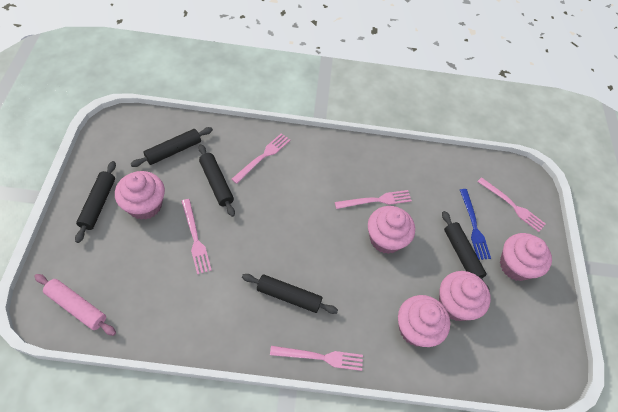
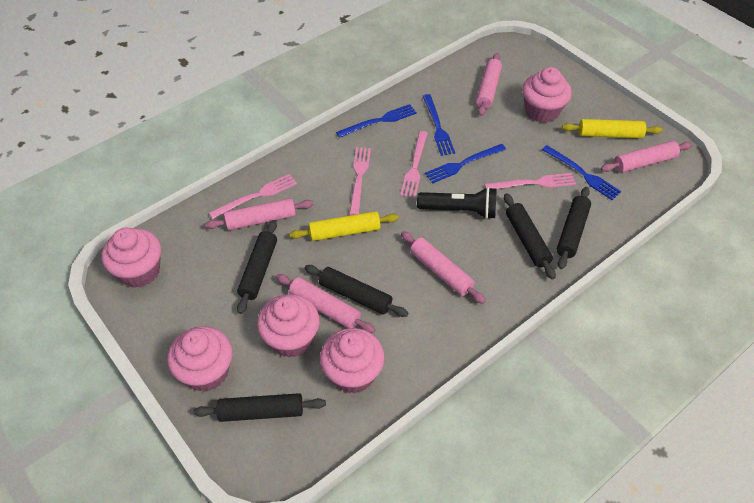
black flashlight: none = 0 -> [417,187,497,219] = 1
blue fork: [460,189,491,260] = 1 -> [336,104,417,138] [423,94,455,156] [425,144,506,184] [542,145,621,200] = 4
pink fork: [181,199,212,274] [231,133,291,184] [270,346,363,371] [335,190,412,209] [477,177,545,232] = 5 -> [209,174,297,219] [349,147,371,215] [400,131,428,198] [485,173,576,189] = 4
pink rolling pin: [34,274,116,336] = 1 -> [205,198,314,230] [276,274,376,333] [401,231,486,304] [476,53,502,116] [601,141,692,173] = 5
yellow rolling pin: none = 0 -> [290,211,399,241] [562,119,663,138] = 2

